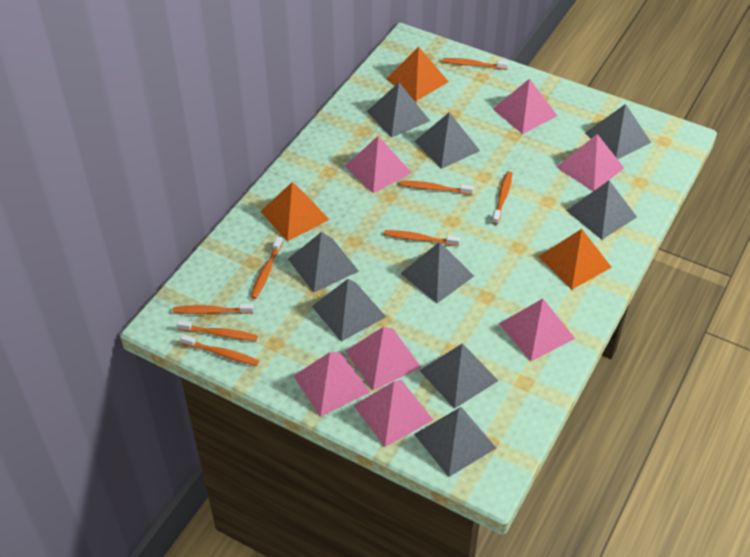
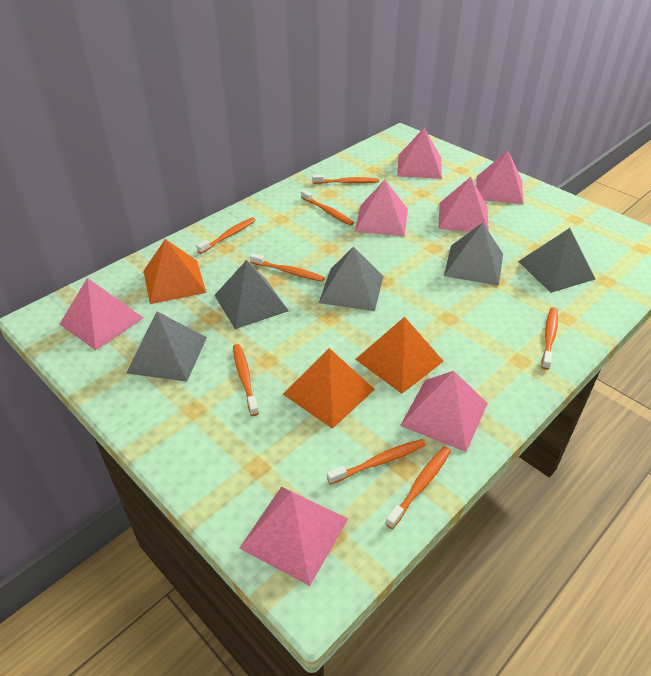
grey pyramid: [288,232,359,292] [312,279,386,342] [367,83,430,138] [400,242,474,303] [414,112,480,169] [414,407,496,477] [419,344,499,409] [566,181,637,240] [585,104,652,159] = 9 -> [126,312,207,382] [215,260,289,329] [319,246,383,311] [444,223,503,286] [518,228,595,293] = 5

